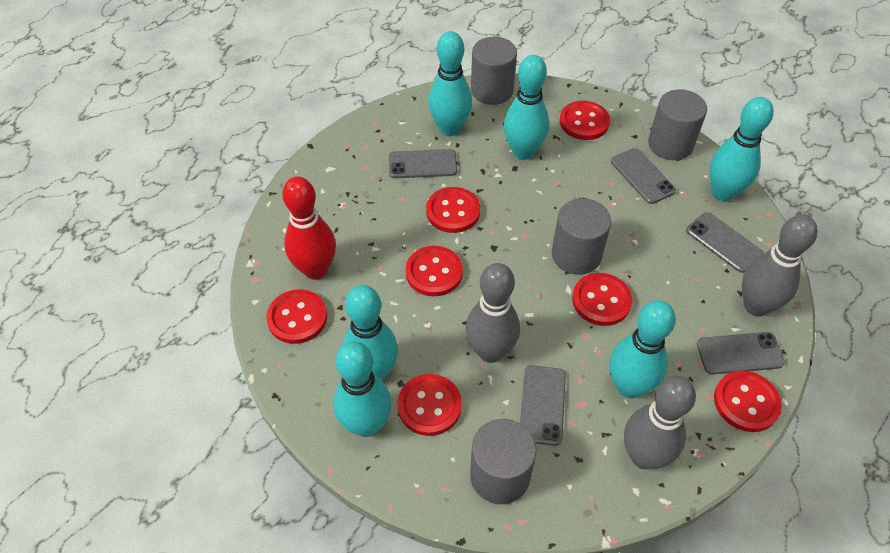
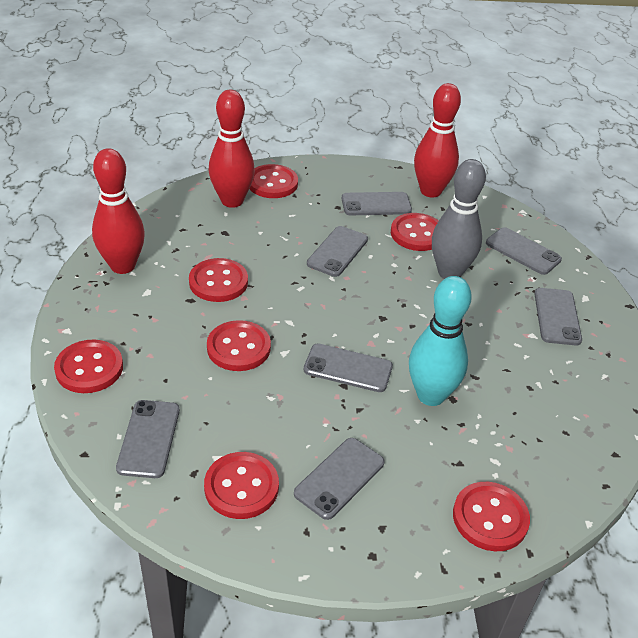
grey bowling pin: [466,263,520,363] [624,376,696,469] [742,215,818,317] = 3 -> [432,159,486,279] = 1
grey cylinder: [470,419,537,504] [471,37,517,105] [552,198,611,275] [648,89,707,160] = 4 -> none = 0
grey phone: [389,149,457,178] [520,365,566,446] [611,148,676,204] [686,212,764,273] [697,332,785,375] = 5 -> [116,400,180,478] [294,438,385,520] [304,344,393,392] [307,226,368,277] [342,192,412,215] [486,227,562,275] [534,288,582,345] = 7
red bowling pin: [282,177,336,280] = 1 -> [92,148,145,274] [209,90,255,208] [414,83,461,197] = 3
turquoise bowling pin: [333,341,392,437] [342,285,398,380] [428,31,472,136] [504,55,549,160] [610,300,676,398] [709,97,774,201] = 6 -> [409,276,472,406] = 1

